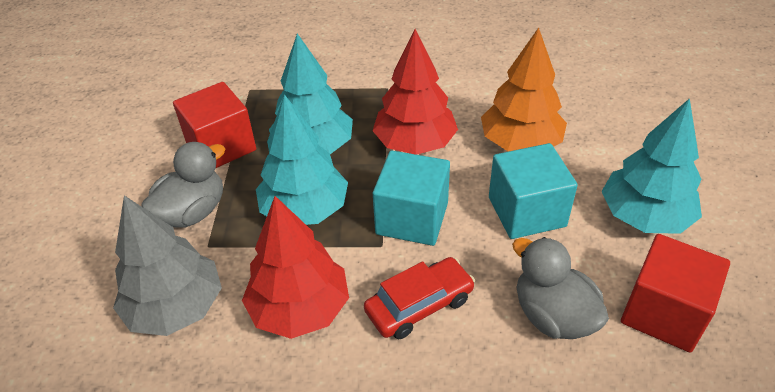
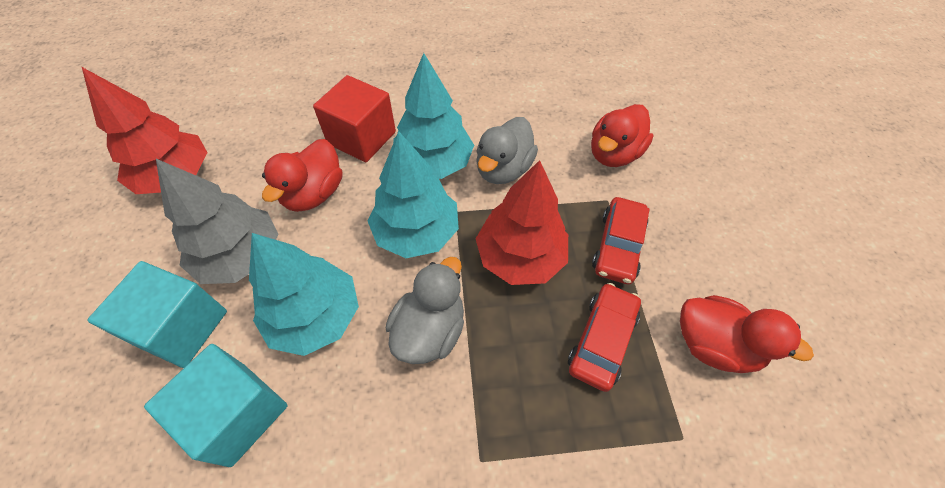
orange tree: [481,28,567,151] = 1 -> none = 0
red car: [364,257,475,339] = 1 -> [568,283,641,392] [592,197,650,284] = 2
red cube: [173,82,256,168] [621,234,730,352] = 2 -> [313,75,396,162] = 1
red duck: none = 0 -> [262,139,342,212] [591,104,654,167] [680,295,814,373] = 3

